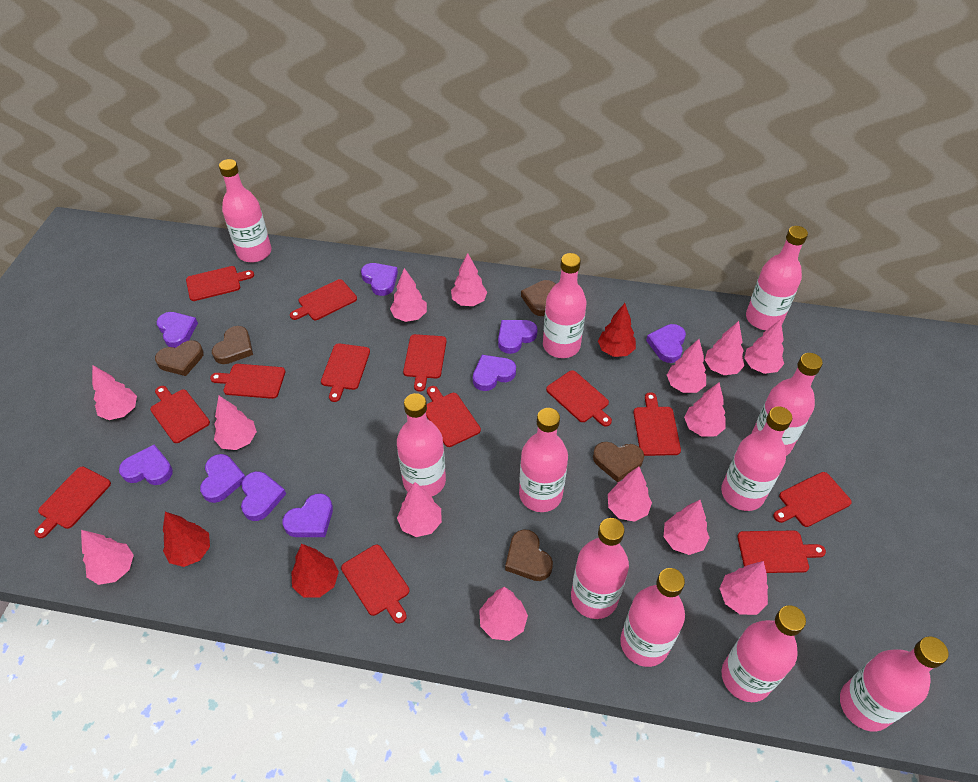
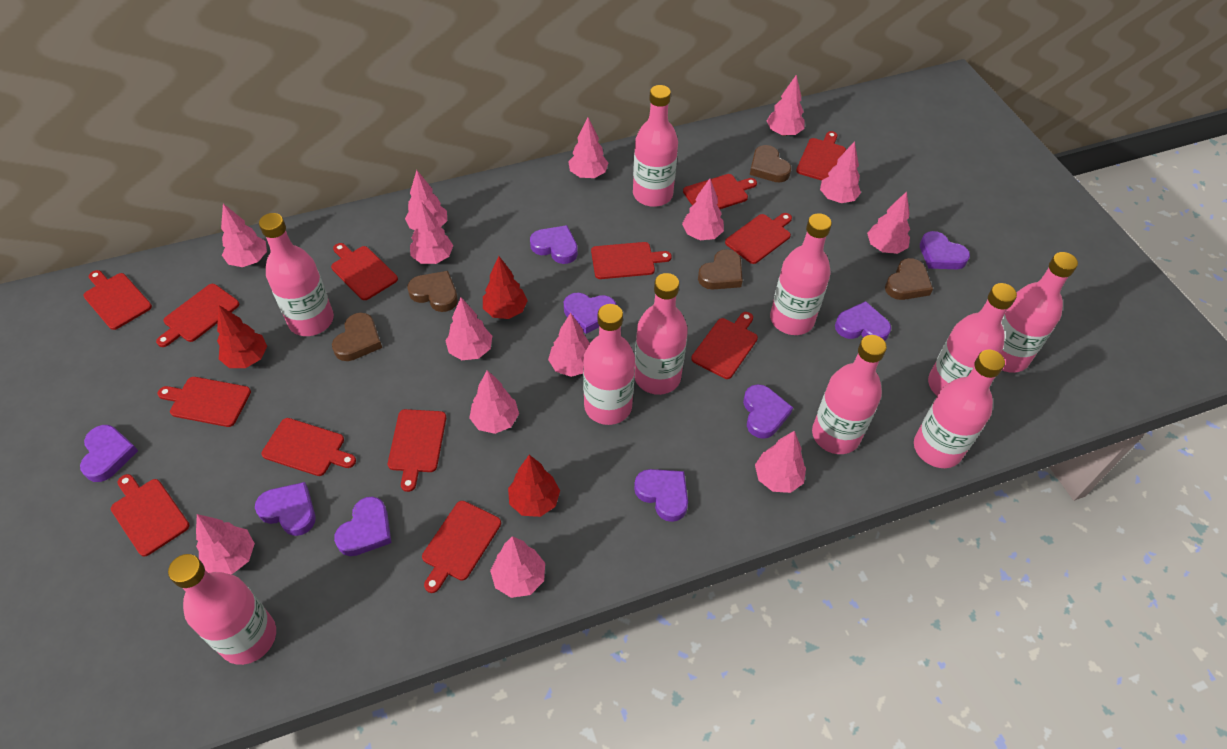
pink bottle: [219,159,271,262] [397,393,446,497] [519,408,568,512] [543,253,586,358] [571,518,629,619] [620,568,685,667] [721,406,792,511] [721,605,806,702] [746,226,808,330] [752,353,823,456] [840,636,948,732] = 11 -> [168,554,276,665] [259,213,334,336] [583,304,635,425] [633,85,678,207] [635,273,688,395] [770,213,832,335] [812,335,887,454] [914,350,1005,468] [928,283,1017,396] [1000,252,1078,373] = 10

